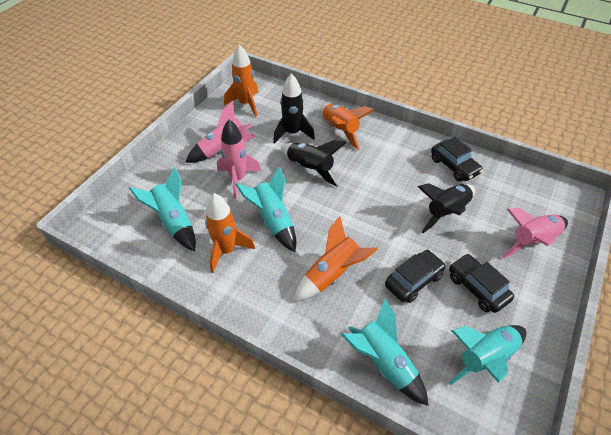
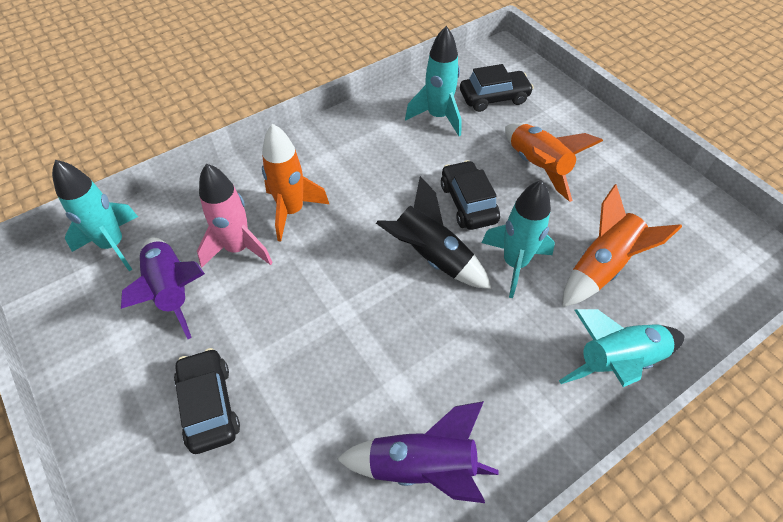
black rocket: [273,73,315,144] [281,140,347,187] [418,183,475,233] = 3 -> [376,176,491,289] = 1
orange rocket: [205,193,255,273] [224,44,259,117] [294,216,378,302] [320,104,374,150] = 4 -> [262,124,329,242] [505,123,603,202] [562,184,682,307] = 3
pink rocket: [185,101,256,163] [217,120,261,198] [502,208,568,258] = 3 -> [197,164,273,268] = 1
purple rocket: none = 0 -> [121,237,205,339] [337,401,499,503] = 2

